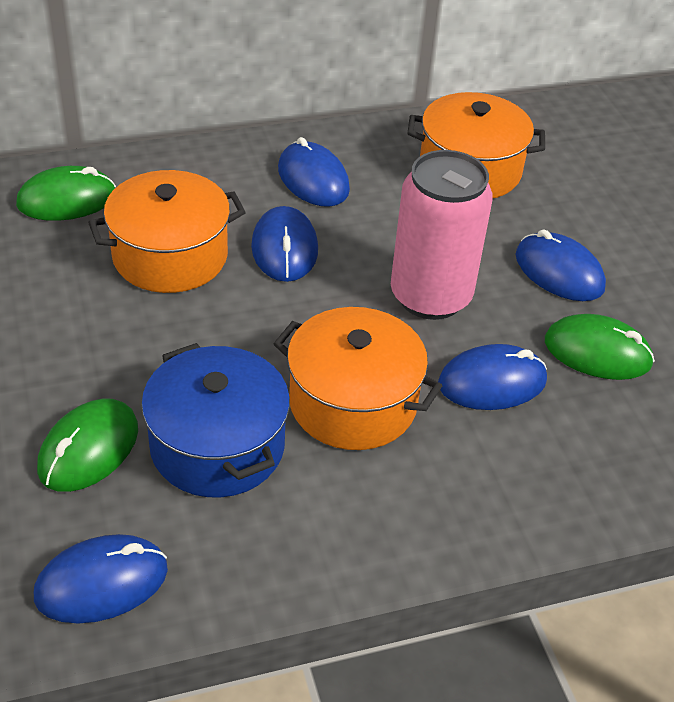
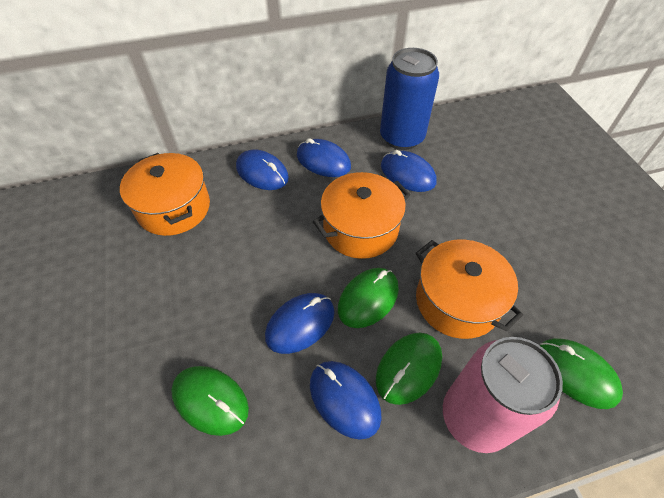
blue can: none = 0 -> [380,48,439,150] = 1
blue pot: [141,343,290,497] = 1 -> none = 0
green mouse: [16,166,116,221] [37,398,138,492] [545,314,655,380] = 3 -> [171,366,249,436] [338,268,399,328] [376,333,442,405] [539,338,623,409] = 4

